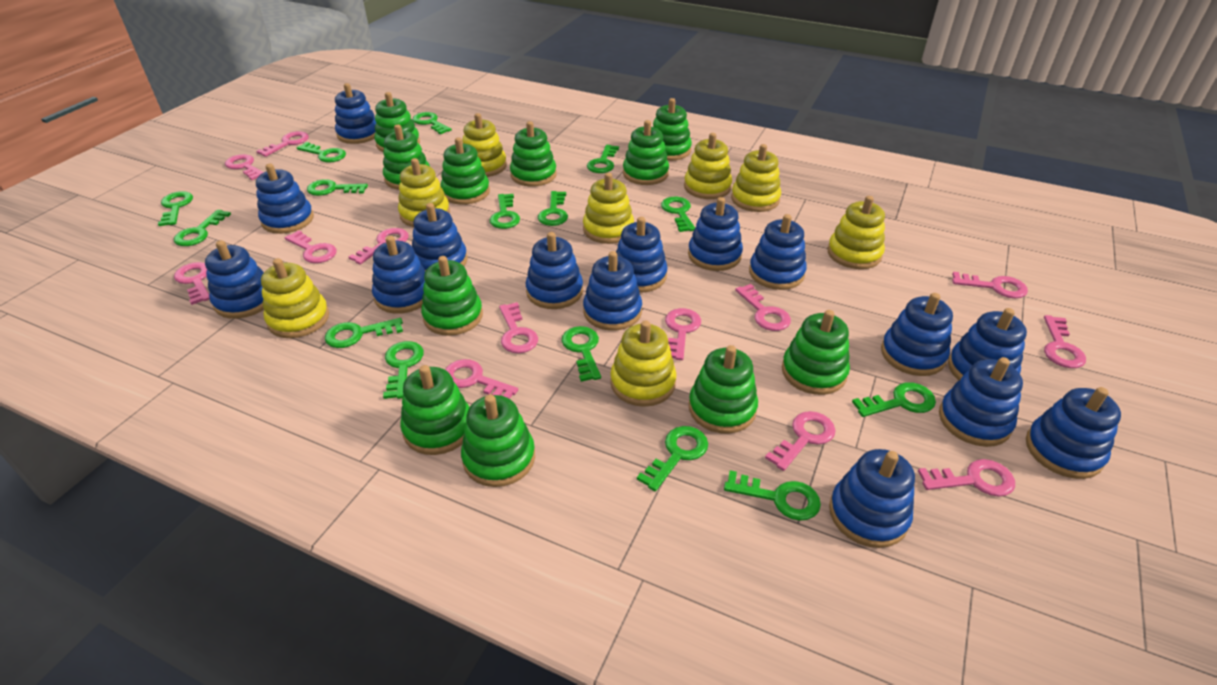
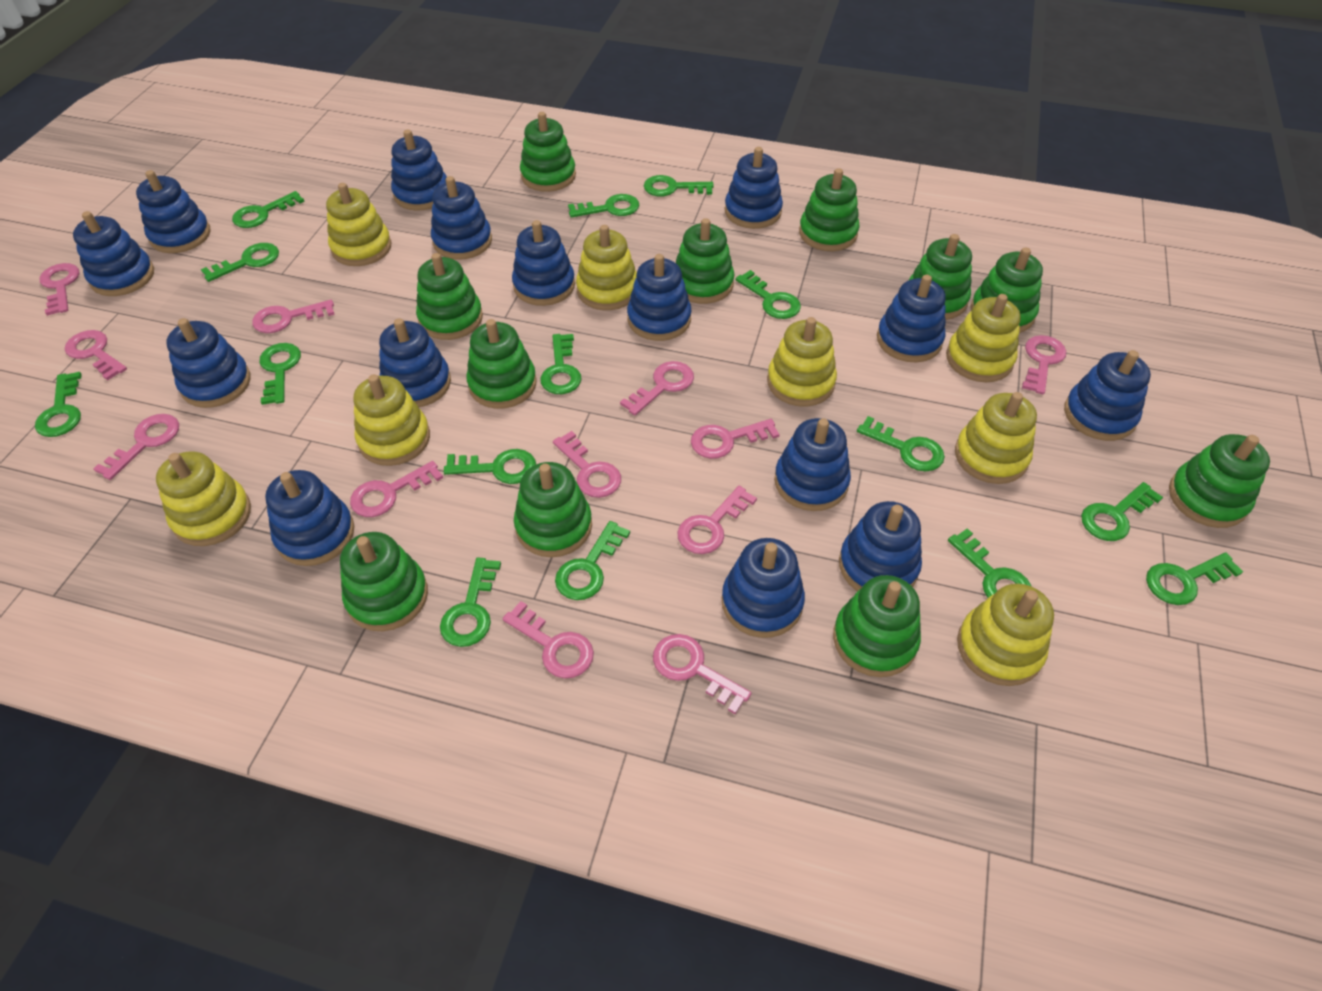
pink key: [174,262,210,305] [225,154,264,180] [256,131,309,157] [285,230,336,263] [349,228,409,265] [445,359,518,399] [499,302,538,353] [665,308,701,360] [735,284,791,331] [765,411,836,471] [918,459,1015,497] [952,272,1028,299] [1044,315,1086,368] = 13 -> [39,263,80,316] [65,330,127,380] [93,414,179,480] [252,300,335,333] [350,461,443,517] [503,601,594,678] [553,431,621,498] [620,361,694,415] [653,634,751,714] [677,486,757,554] [691,419,780,459] [1022,335,1066,394] = 12

